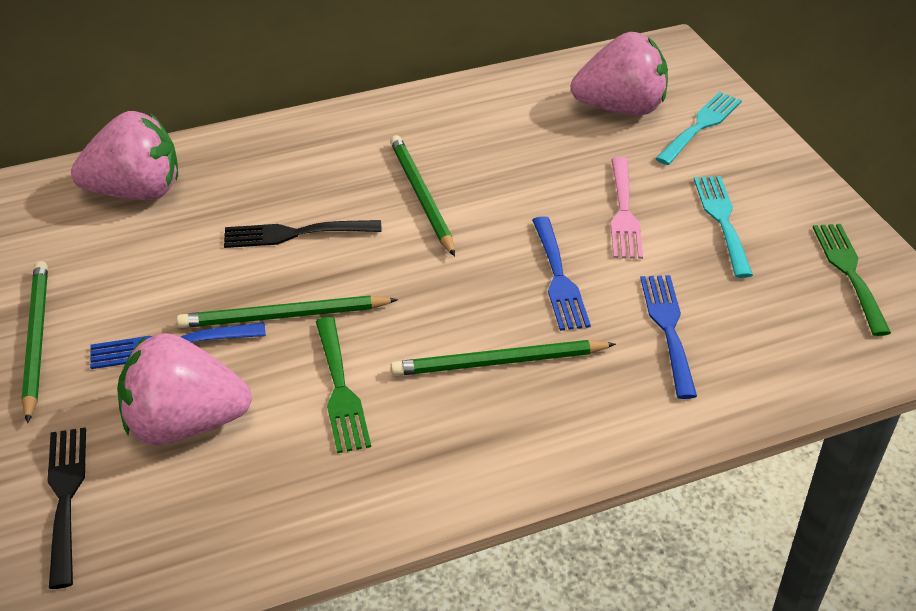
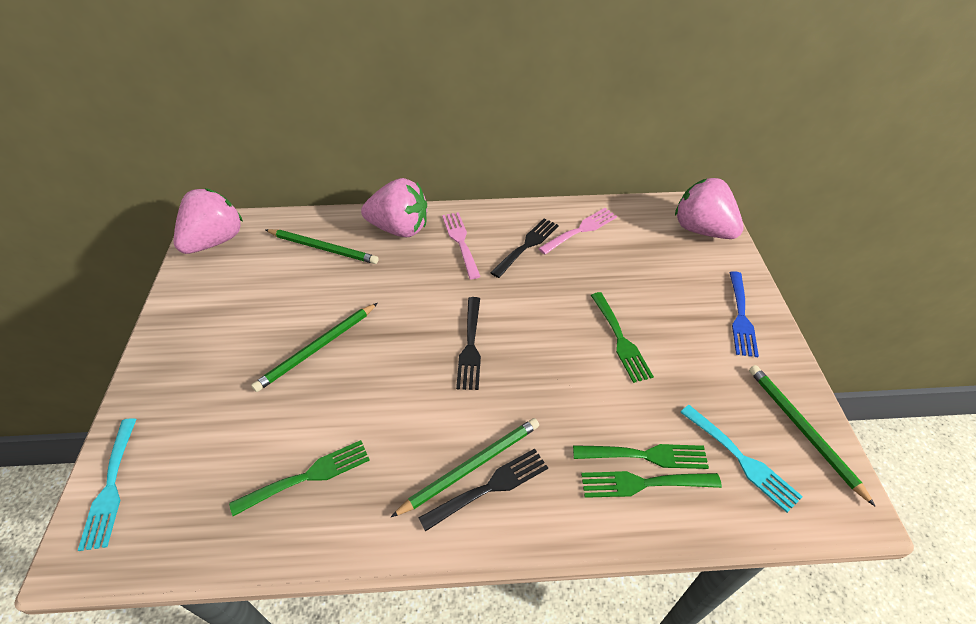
black fork: [48,427,86,589] [224,220,382,248] = 2 -> [418,448,548,532] [456,297,481,390] [490,218,559,278] = 3
blue fork: [90,322,266,369] [532,216,591,331] [640,275,697,399] = 3 -> [729,271,759,357] = 1
green fork: [316,317,371,453] [813,224,891,336] = 2 -> [229,440,370,516] [573,444,709,469] [581,471,722,498] [591,292,654,383] = 4
pink fork: [611,157,643,259] = 1 -> [442,212,481,279] [538,208,617,254] = 2

